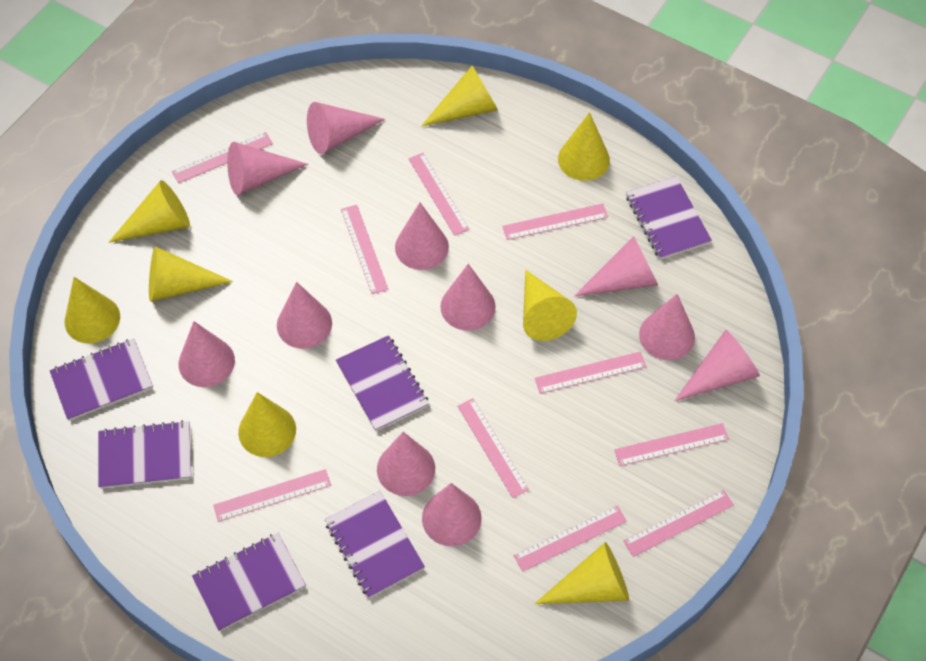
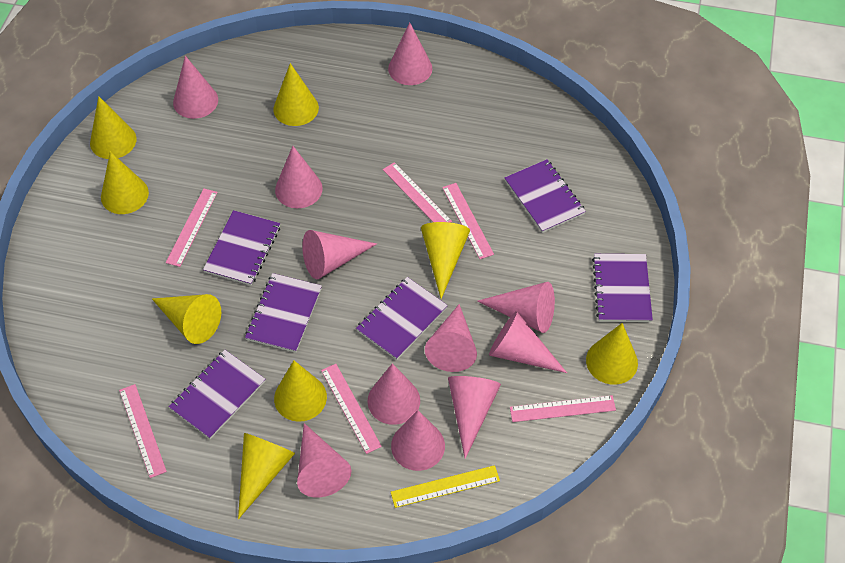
pink ruler: [172,132,273,183] [213,469,331,522] [341,205,388,294] [409,153,469,236] [457,398,529,498] [502,204,608,240] [514,506,627,572] [535,351,646,394] [614,423,729,466] [623,490,734,557] = 10 -> [119,384,167,478] [166,188,218,267] [321,364,382,454] [383,162,452,223] [442,183,494,259] [510,395,616,422] = 6
yellow ruler: none = 0 -> [391,465,500,508] = 1

